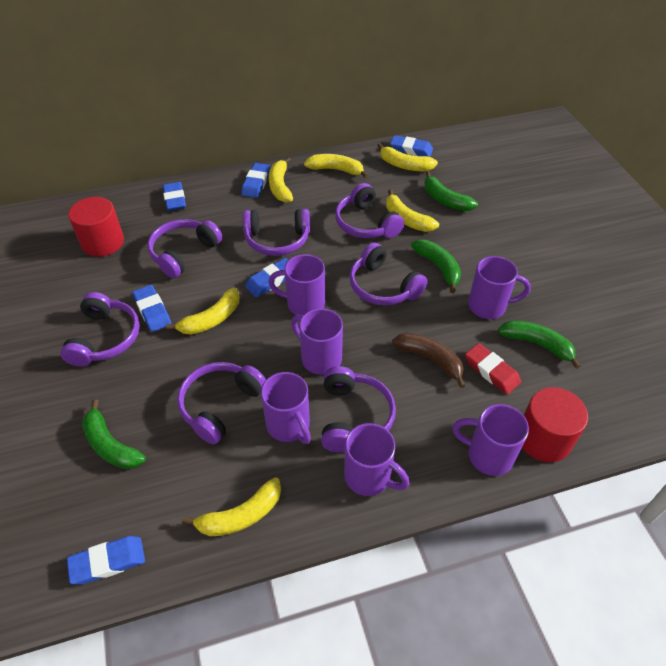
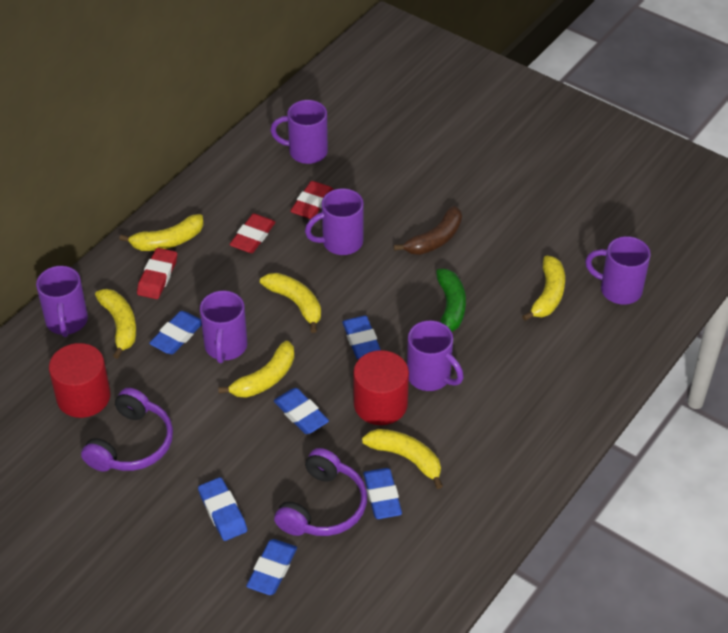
green banana: [82,399,146,469] [411,239,461,293] [424,171,478,211] [498,320,581,369] = 4 -> [436,269,466,332] = 1
purple headphones: [60,292,140,367] [147,219,222,278] [177,362,266,444] [243,209,310,256] [321,366,396,452] [335,183,404,238] [349,242,428,306] = 7 -> [81,388,173,472] [274,448,367,536] = 2
red eraser: [465,343,521,395] = 1 -> [137,248,177,299] [229,214,276,253] [290,181,333,219] = 3

